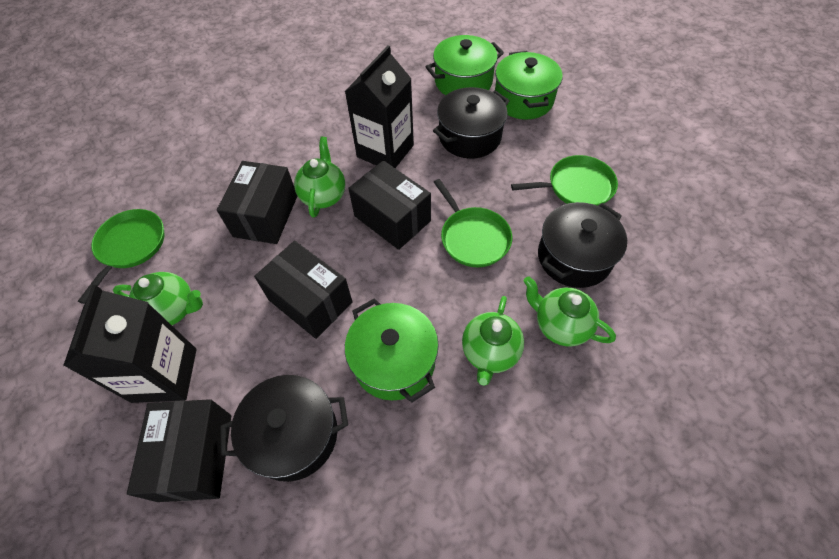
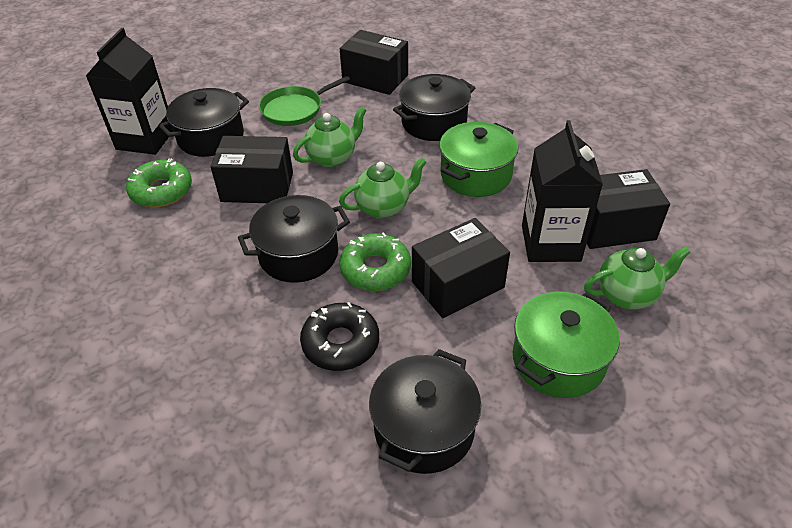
black donut: none = 0 -> [300,302,379,371] = 1
black pot: [220,375,348,482] [433,87,510,159] [538,202,627,288] = 3 -> [158,88,249,157] [238,195,350,283] [369,349,481,474] [393,74,475,141] = 4
green donut: none = 0 -> [126,158,192,207] [339,232,411,291] = 2
green pan: [78,209,165,304] [434,179,512,267] [511,155,618,206] = 3 -> [259,76,350,126] = 1
green pot: [345,298,439,403] [426,35,504,95] [495,51,562,120] = 3 -> [439,122,518,197] [513,291,620,398] = 2
green teapot: [113,272,203,325] [294,137,345,218] [462,296,524,386] [524,276,616,346] = 4 -> [293,107,367,167] [339,158,427,219] [584,246,691,309] = 3

